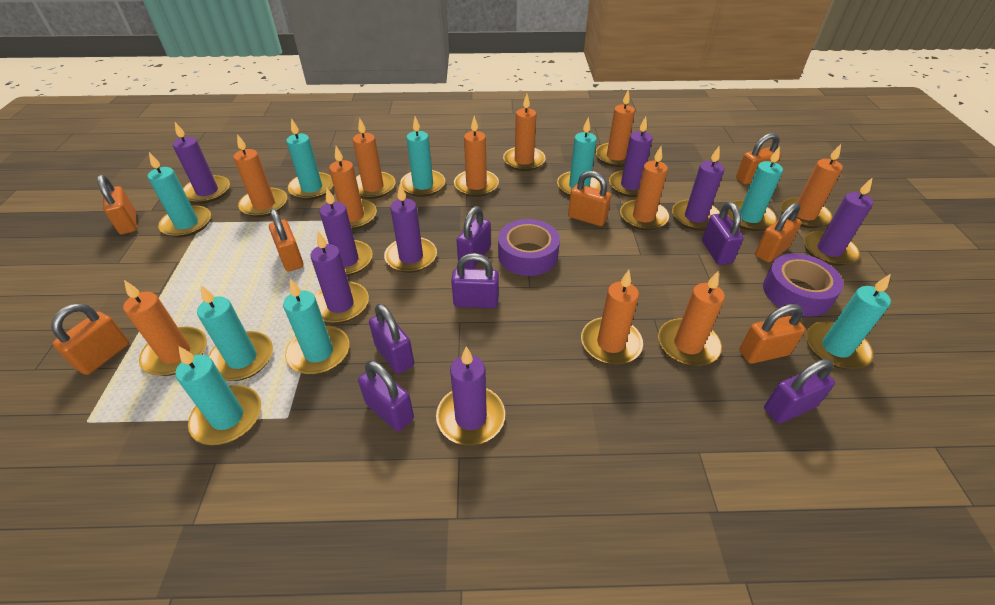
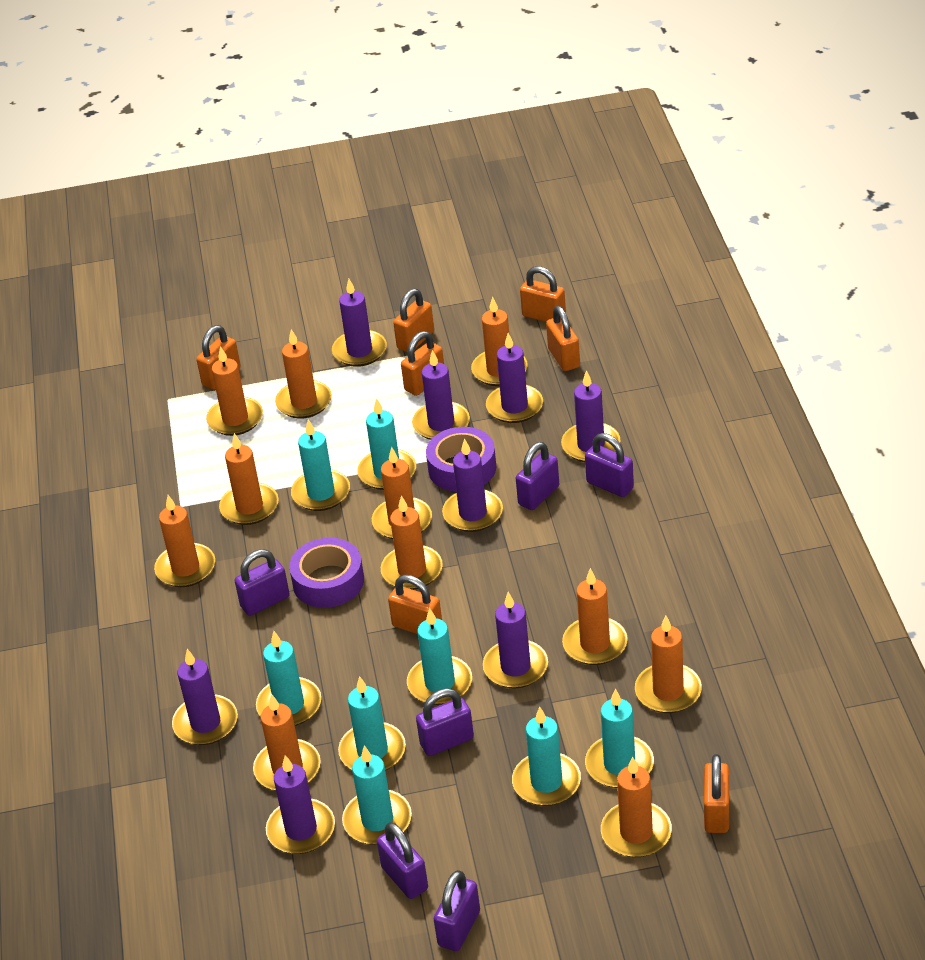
turquoise candle: [148,152,211,237] [175,346,261,445] [197,285,273,381] [283,279,349,375] [286,118,333,200] [400,116,445,197] [557,117,601,196] [727,146,783,231] [806,274,891,370] = 9 -> [256,631,321,726] [291,419,350,511] [338,676,406,771] [342,745,412,845] [357,398,416,490] [407,608,472,705] [512,707,581,806] [585,689,654,788] = 8

